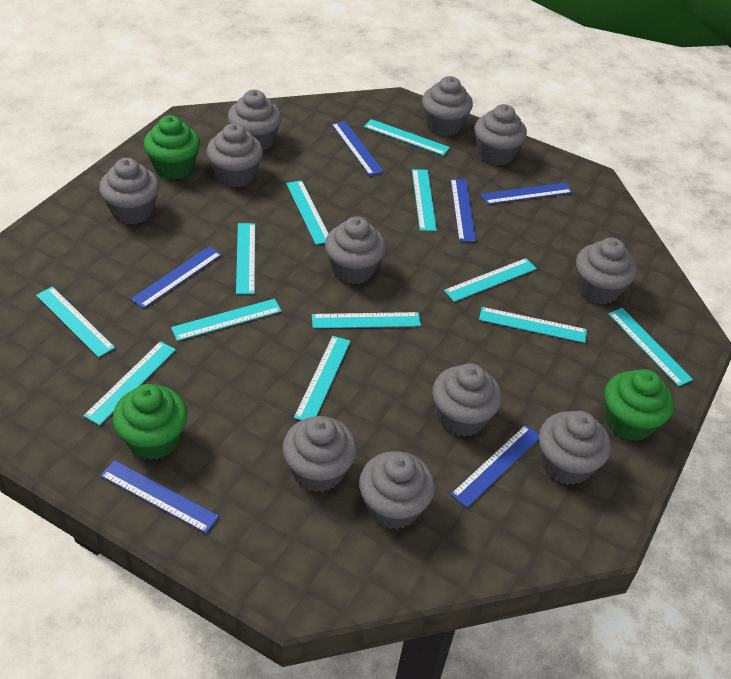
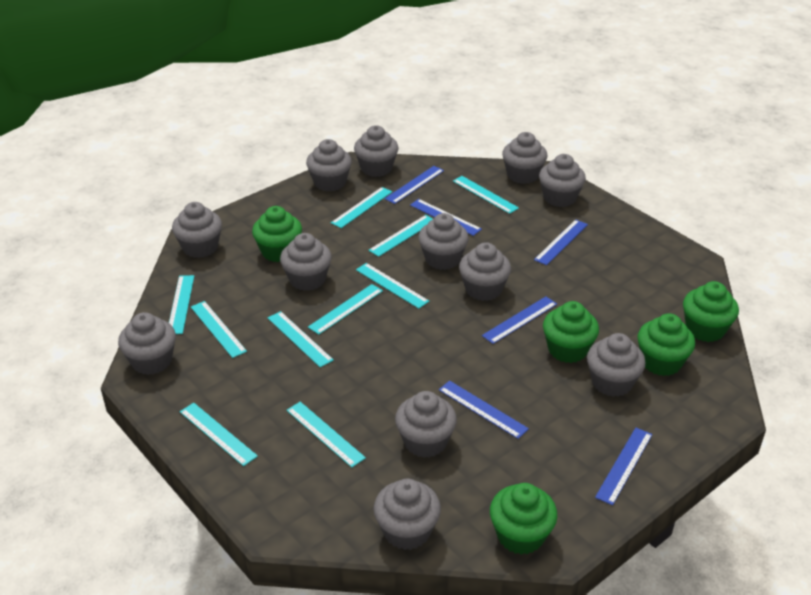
green cupcake: [113,384,188,460] [144,115,200,180] [605,369,674,441] = 3 -> [252,206,302,262] [490,483,557,555] [543,301,599,363] [637,313,695,376] [683,281,739,342] = 5
grey cupcake: [99,158,159,224] [207,123,263,187] [228,90,282,151] [283,416,357,492] [325,216,386,284] [359,451,435,529] [422,76,473,136] [432,363,502,437] [474,104,527,165] [539,411,611,485] [576,238,637,304] = 11 -> [118,312,176,375] [172,202,222,258] [280,233,332,291] [306,139,352,192] [354,125,399,177] [373,479,441,550] [395,391,457,458] [418,213,469,270] [459,242,511,301] [502,132,547,184] [539,154,586,207] [587,333,646,397] = 12
turquoise ruler: [36,286,115,358] [83,341,176,425] [171,299,282,341] [236,223,255,294] [286,180,329,245] [294,336,351,420] [312,312,421,328] [364,119,450,156] [412,169,437,231] [444,258,537,302] [479,307,587,343] [608,308,693,387] = 12 -> [169,275,194,334] [180,403,258,466] [191,301,247,358] [268,311,334,367] [287,402,366,467] [308,284,383,334] [331,187,392,228] [356,263,429,309] [368,215,433,257] [453,176,519,214] = 10

